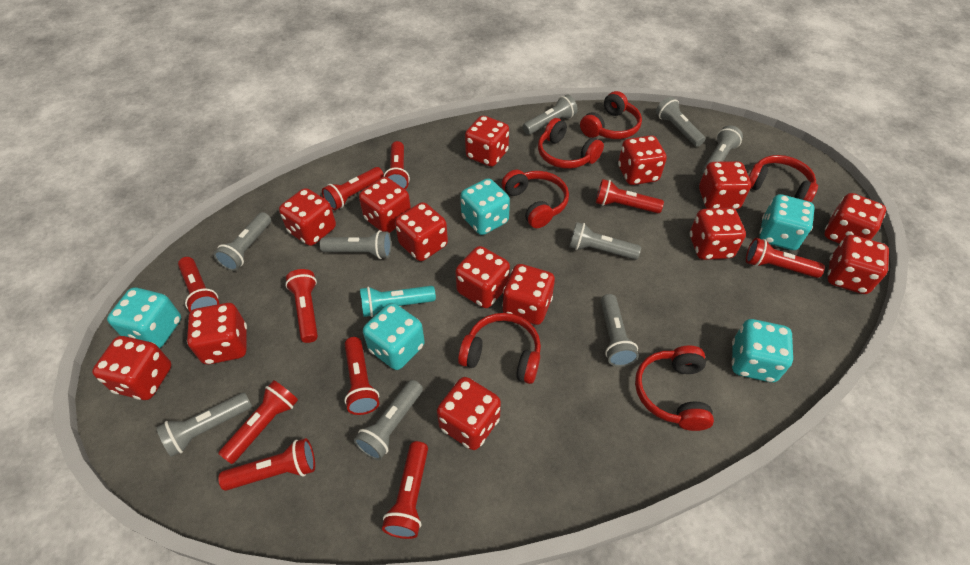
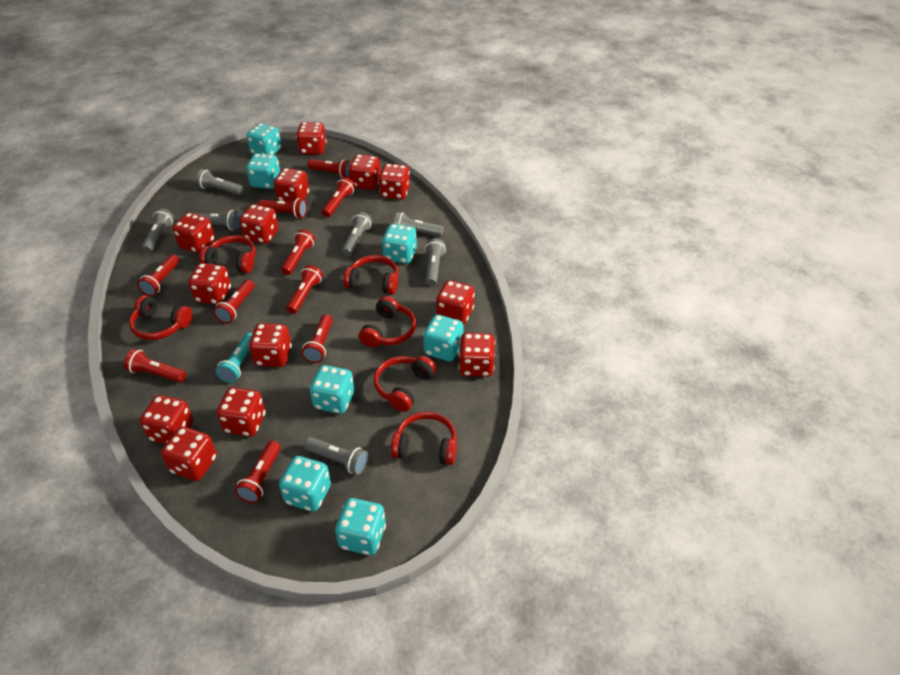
grey flashlight: [156,392,252,457] [214,212,271,271] [319,230,391,259] [354,380,423,460] [523,95,578,135] [569,222,641,260] [601,294,639,367] [656,97,705,147] [702,125,743,173] = 9 -> [142,208,174,253] [194,210,241,231] [196,169,244,195] [304,437,368,475] [342,212,372,256] [394,212,444,236] [425,239,446,286] = 7
red dice: [92,336,172,400] [187,303,247,365] [279,188,336,246] [359,177,411,233] [395,202,448,261] [437,377,501,450] [455,246,510,308] [465,116,509,167] [502,264,555,325] [618,135,667,185] [690,207,746,260] [699,161,751,210] [824,193,886,244] [827,235,889,294] = 14 -> [140,395,193,444] [161,427,217,481] [173,213,215,253] [188,263,231,305] [217,387,265,437] [239,204,278,244] [249,323,292,367] [274,168,309,202] [296,122,327,155] [348,154,381,190] [378,163,410,200] [436,280,475,325] [459,333,495,377] = 13
turquoise dice: [107,288,181,348] [363,303,425,370] [460,178,510,235] [731,319,793,382] [759,194,815,250] = 5 -> [246,153,280,189] [247,123,282,155] [279,456,331,512] [310,365,354,414] [335,498,386,555] [382,224,417,264] [423,315,464,362] = 7

